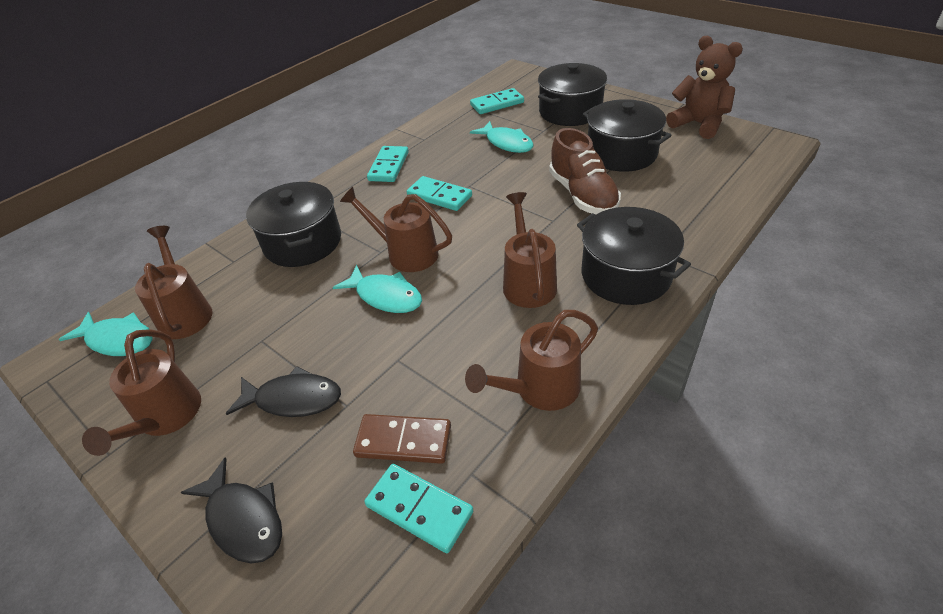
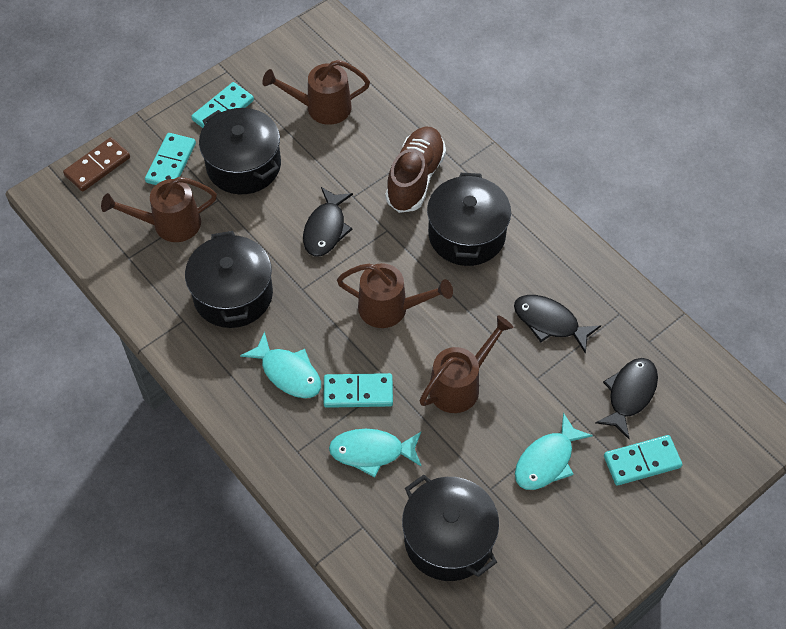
black fish: [181,457,282,563] [226,366,341,417] = 2 -> [303,187,353,256] [514,295,601,353] [595,358,658,439] = 3
brown teddy bear: [666,36,743,139] = 1 -> none = 0
brown watering can: [82,329,201,456] [135,226,213,339] [340,187,452,272] [465,310,598,411] [503,192,557,308] = 5 -> [101,177,217,242] [262,60,370,125] [337,263,453,328] [419,315,514,413] = 4

